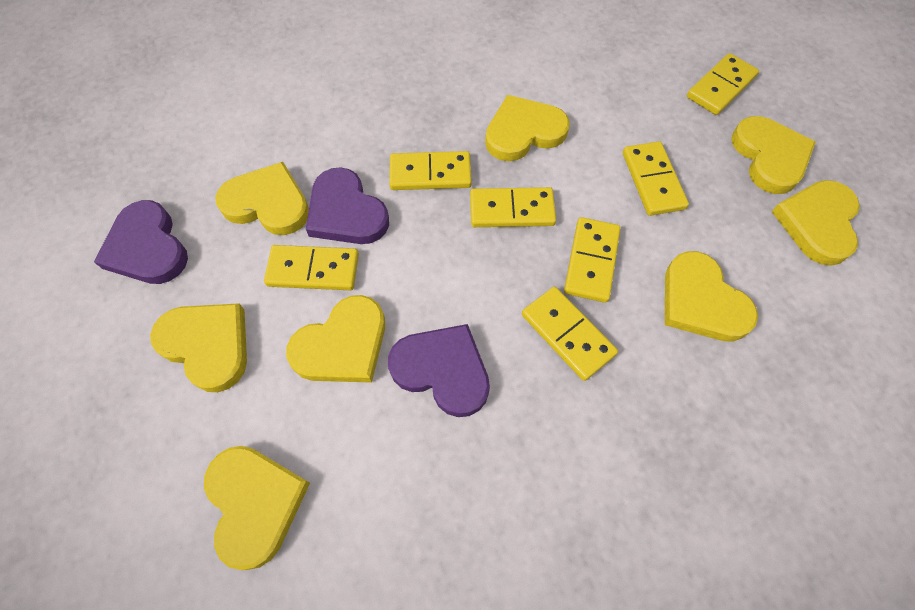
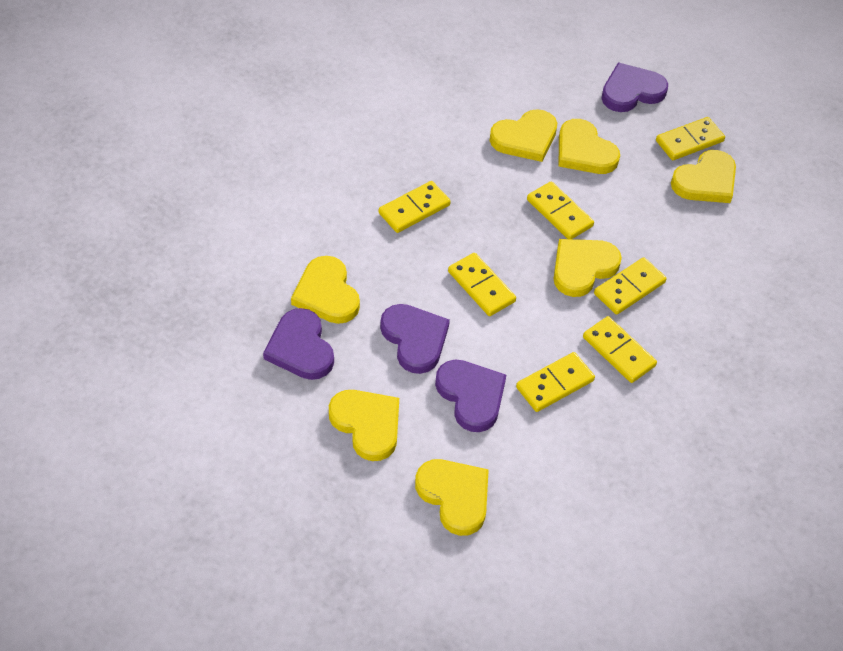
purple heart: [94,200,188,284] [306,167,389,244] [388,324,490,417] = 3 -> [263,308,334,380] [380,304,450,374] [435,360,506,432] [601,62,668,112] = 4
yellow heart: [150,303,247,392] [204,446,310,570] [215,162,309,235] [286,295,385,383] [485,95,570,161] [665,251,758,342] [731,116,816,194] [771,180,860,266] = 8 -> [291,256,360,324] [329,390,399,461] [415,459,489,536] [490,109,557,162] [554,239,622,297] [559,119,620,174] [671,150,736,203] = 7

